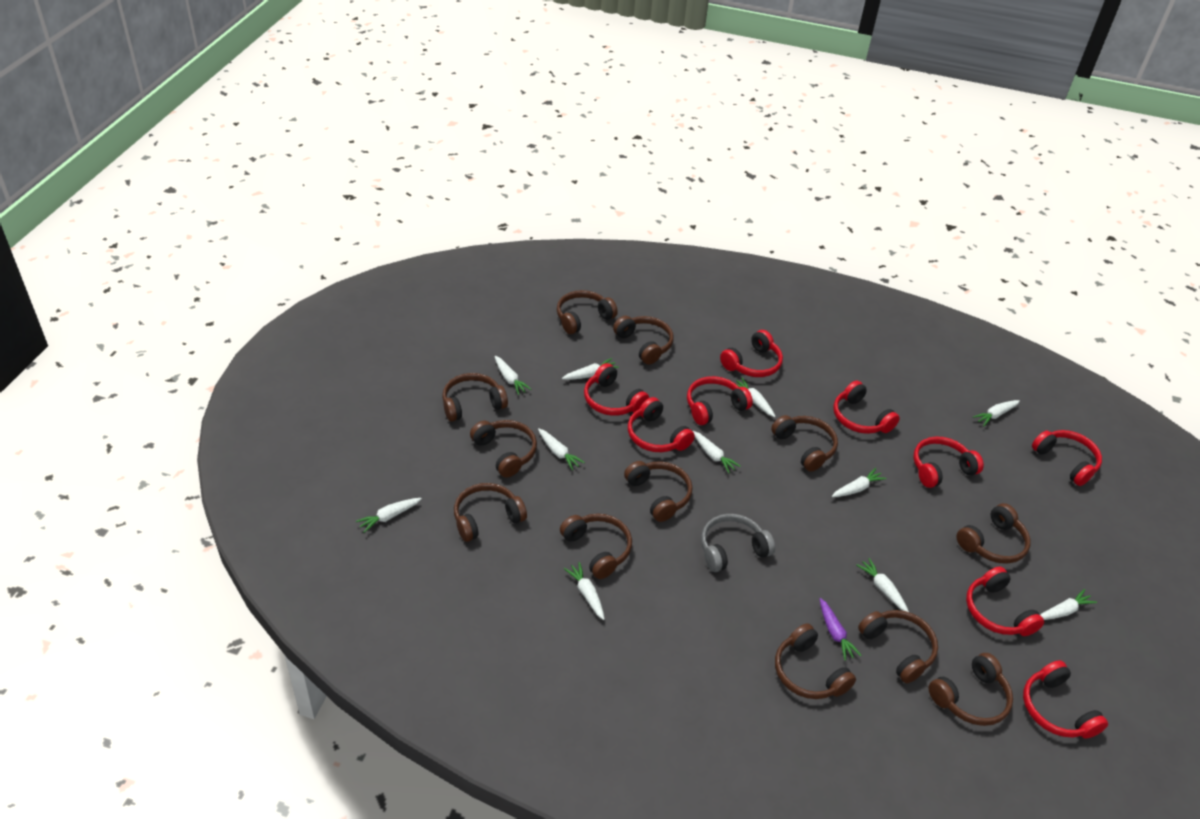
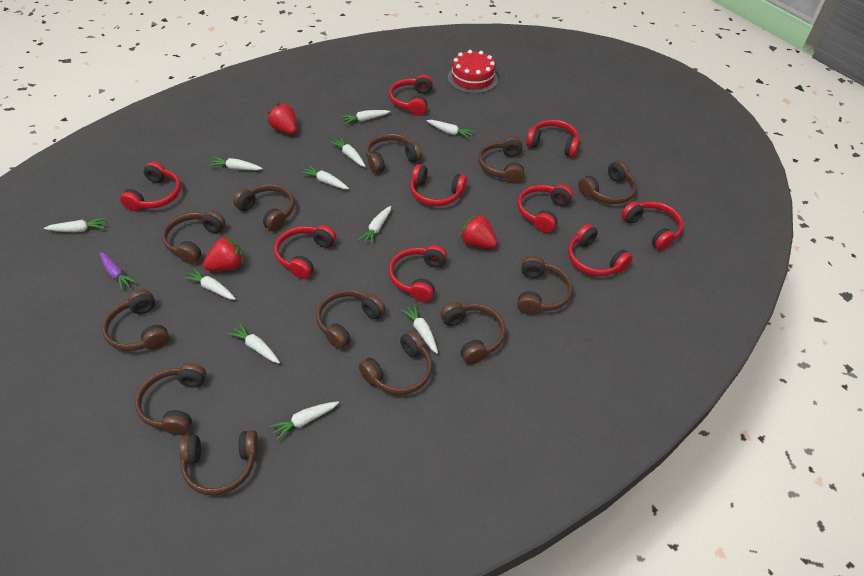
grey headphones: [701,514,775,572] = 1 -> none = 0
red cake: none = 0 -> [448,50,498,94] = 1
red strawberry: none = 0 -> [203,236,243,271] [268,103,297,134] [460,214,498,248] = 3

